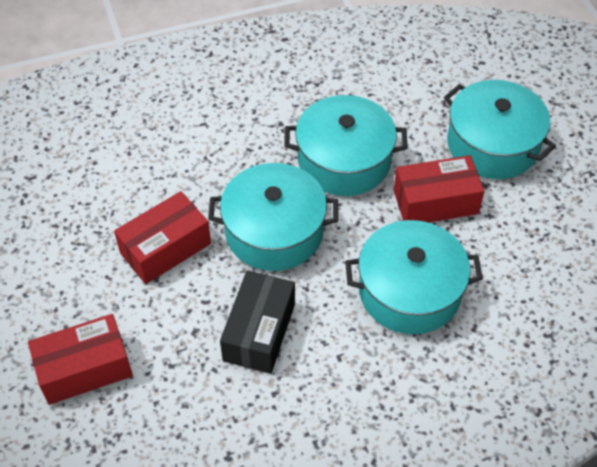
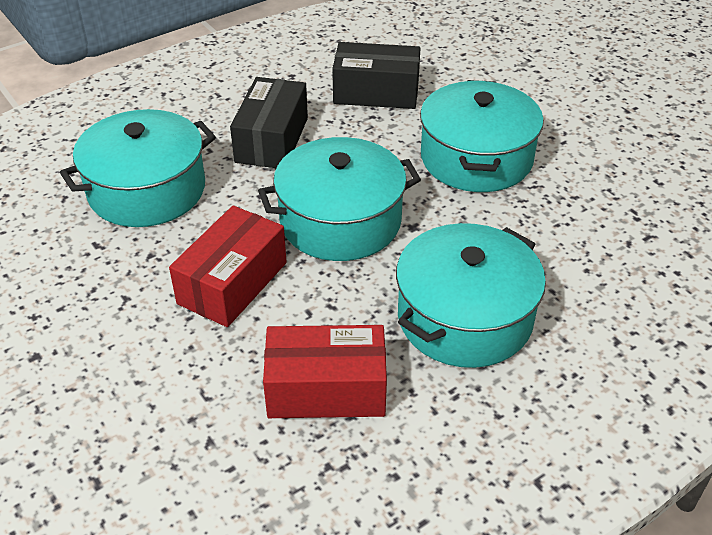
black box: [220,270,295,374] = 1 -> [230,77,308,168] [332,42,421,109] = 2
red box: [28,314,133,405] [114,191,211,284] [393,155,485,222] = 3 -> [169,205,287,327] [263,325,387,418] = 2

